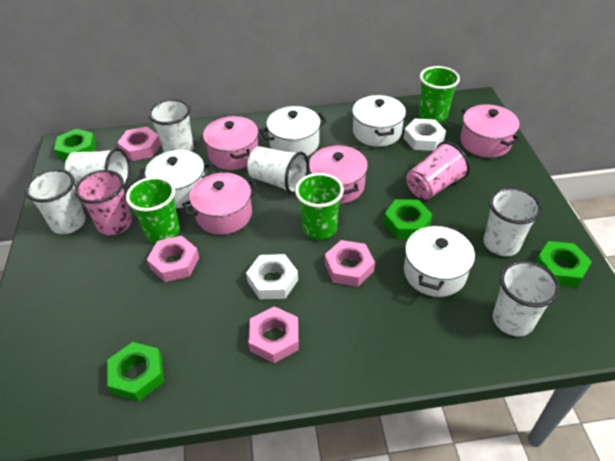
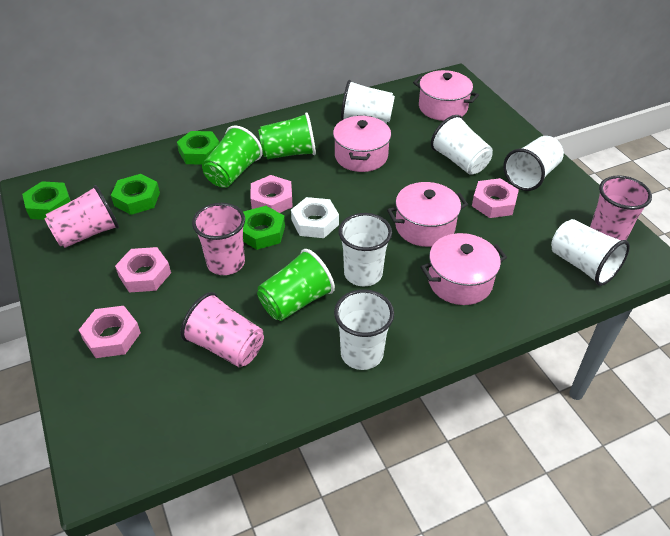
pink cup: [75,170,132,235] [407,141,470,200] = 2 -> [44,185,119,248] [180,292,264,367] [192,203,245,275] [590,175,652,240] = 4
white nut: [246,254,298,300] [404,119,446,151] = 2 -> [291,197,339,238] = 1
white pot: [138,150,212,208] [260,106,327,156] [352,95,406,147] [404,223,475,297] = 4 -> none = 0

